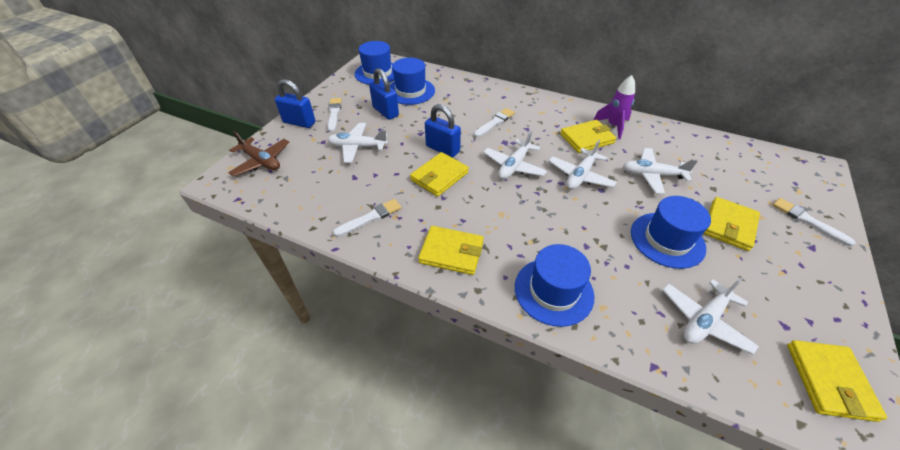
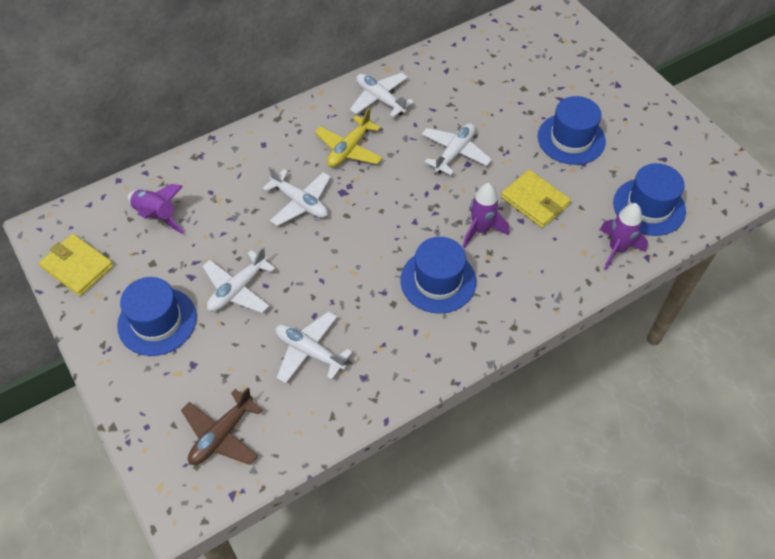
blue padlock: [275,79,316,128] [369,68,399,120] [425,104,461,158] = 3 -> none = 0
purple rocket: [594,75,635,139] = 1 -> [127,184,185,234] [463,183,509,248] [600,203,648,270] = 3
white brush: [327,98,342,132] [333,199,402,237] [474,108,515,137] [772,198,856,246] = 4 -> none = 0
yellow plane: none = 0 -> [315,108,383,167] = 1
yellow wallet: [410,152,469,197] [418,226,484,275] [560,120,617,153] [703,197,760,251] [787,340,887,422] = 5 -> [39,234,114,296] [501,170,571,228] = 2

